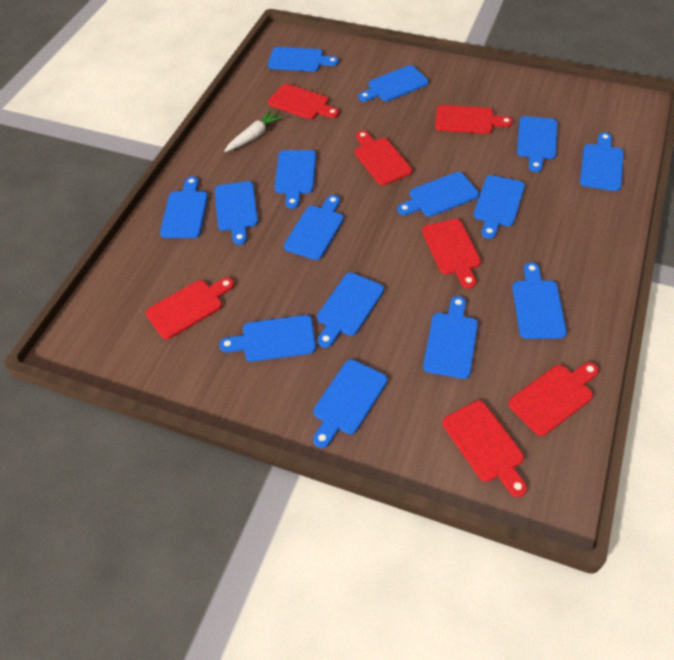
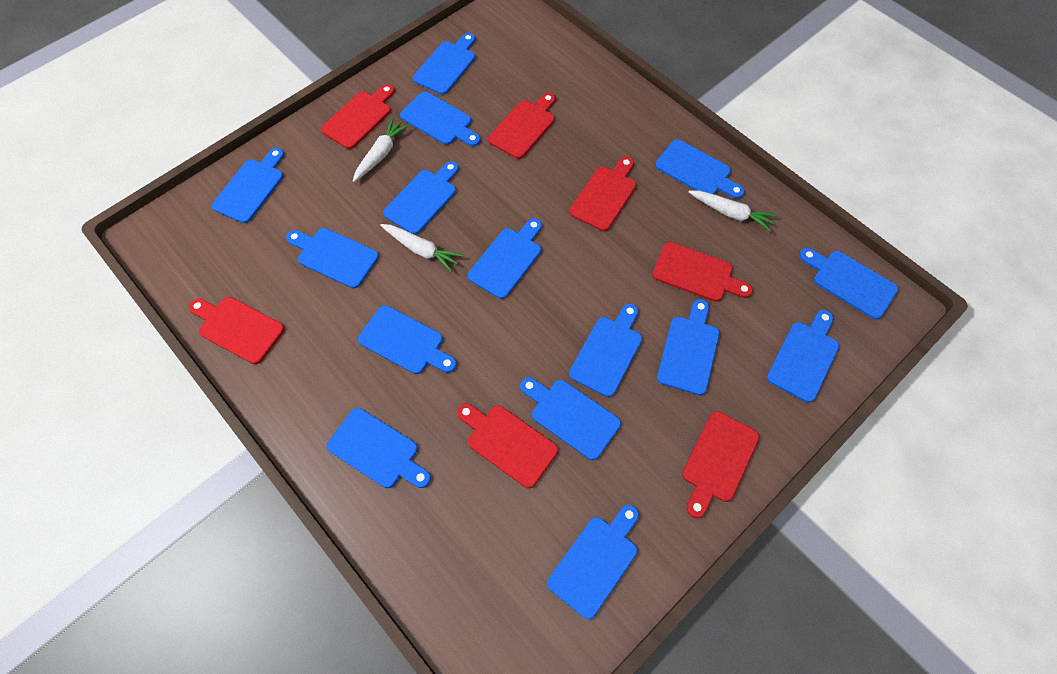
white carrot: [224,110,283,152] = 1 -> [353,118,409,182] [380,224,463,272] [688,190,777,232] = 3

